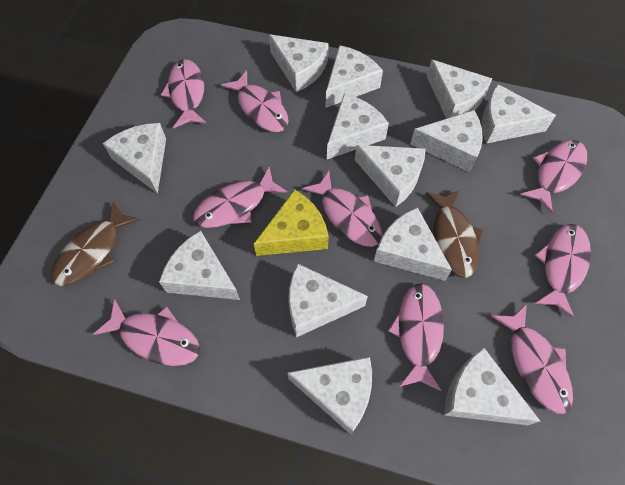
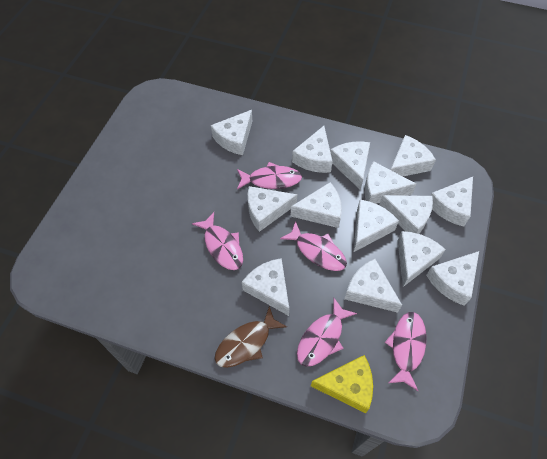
brown fish: [51,202,140,286] [425,189,483,278] = 2 -> [215,306,287,368] = 1
pink fish: [94,299,200,366] [161,59,207,128] [193,167,287,228] [221,70,289,132] [302,171,382,247] [388,283,444,391] [491,303,573,414] [520,140,587,214] [534,224,591,319] = 9 -> [192,212,243,270] [237,162,302,190] [280,221,347,271] [297,298,357,367] [385,312,427,391] = 5
white cheese: [103,123,166,194] [159,230,240,300] [269,34,329,92] [287,357,372,435] [289,263,368,337] [325,45,383,108] [327,94,389,159] [355,145,425,207] [374,207,452,281] [410,110,483,172] [427,59,492,119] [444,347,540,425] [482,84,556,144] = 13 -> [211,110,252,155] [242,258,289,316] [248,186,297,232] [291,182,342,228] [292,126,333,173] [330,141,370,190] [344,259,402,313] [354,200,399,252] [364,161,416,204] [379,195,433,234] [391,135,436,176] [397,231,446,287] [426,251,479,306] [430,177,473,227] = 14

